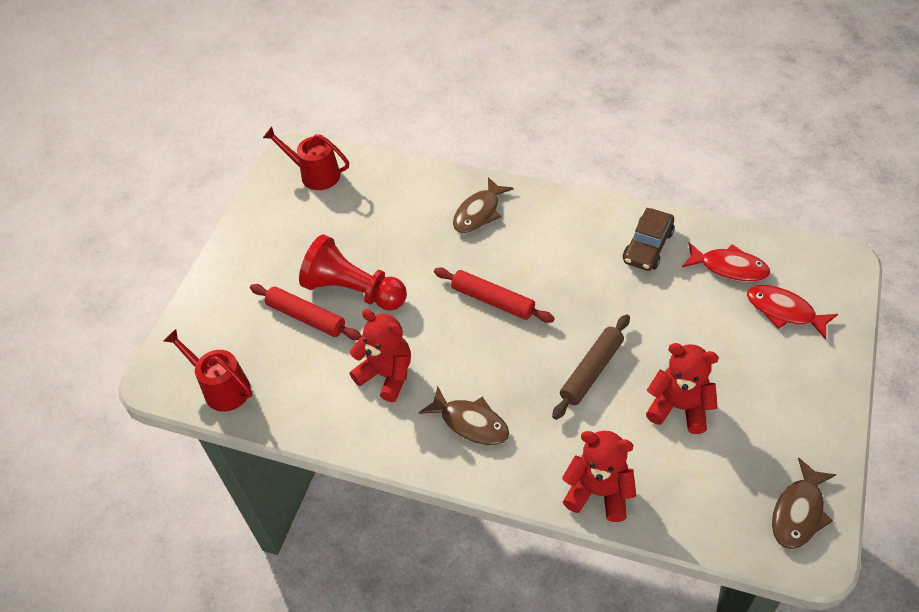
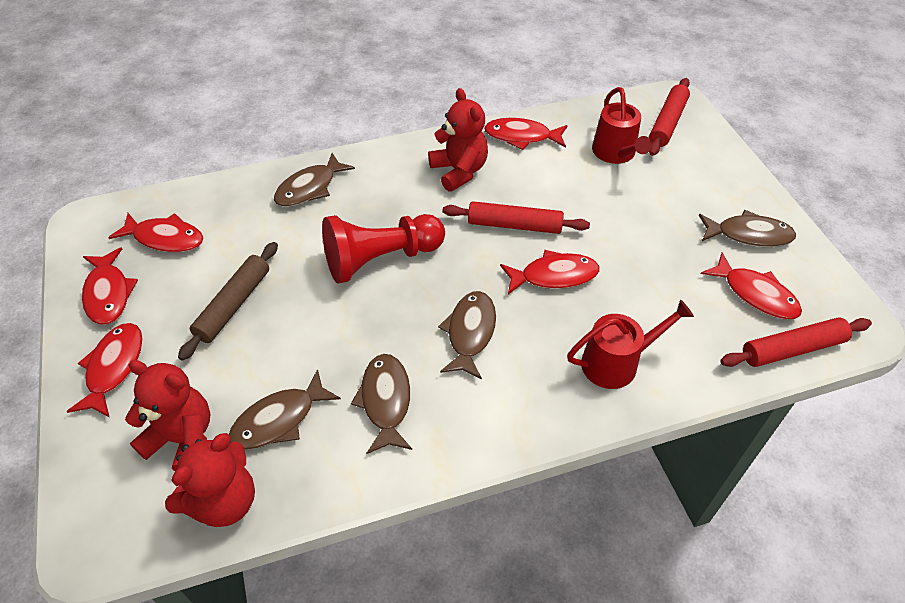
brown car: [623,208,675,271] = 1 -> none = 0
brown fish: [419,386,509,445] [453,177,514,233] [772,458,837,549] = 3 -> [229,369,341,450] [274,153,355,207] [351,354,412,454] [438,291,496,380] [699,210,796,247] = 5
red fish: [682,243,770,282] [747,285,838,340] = 2 -> [66,323,142,418] [82,247,138,325] [108,213,204,253] [484,118,568,150] [500,250,600,294] [701,252,802,319] = 6
red rolling pin: [250,284,362,340] [434,267,555,323] = 2 -> [443,201,590,234] [649,78,690,156] [720,318,872,367] = 3

